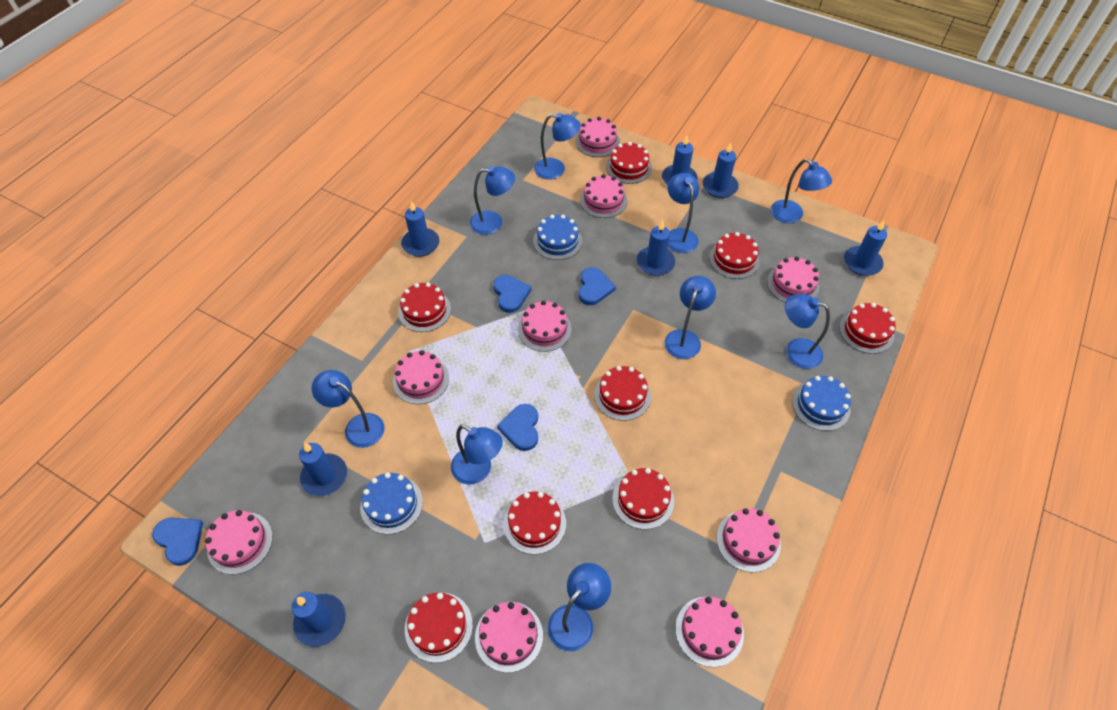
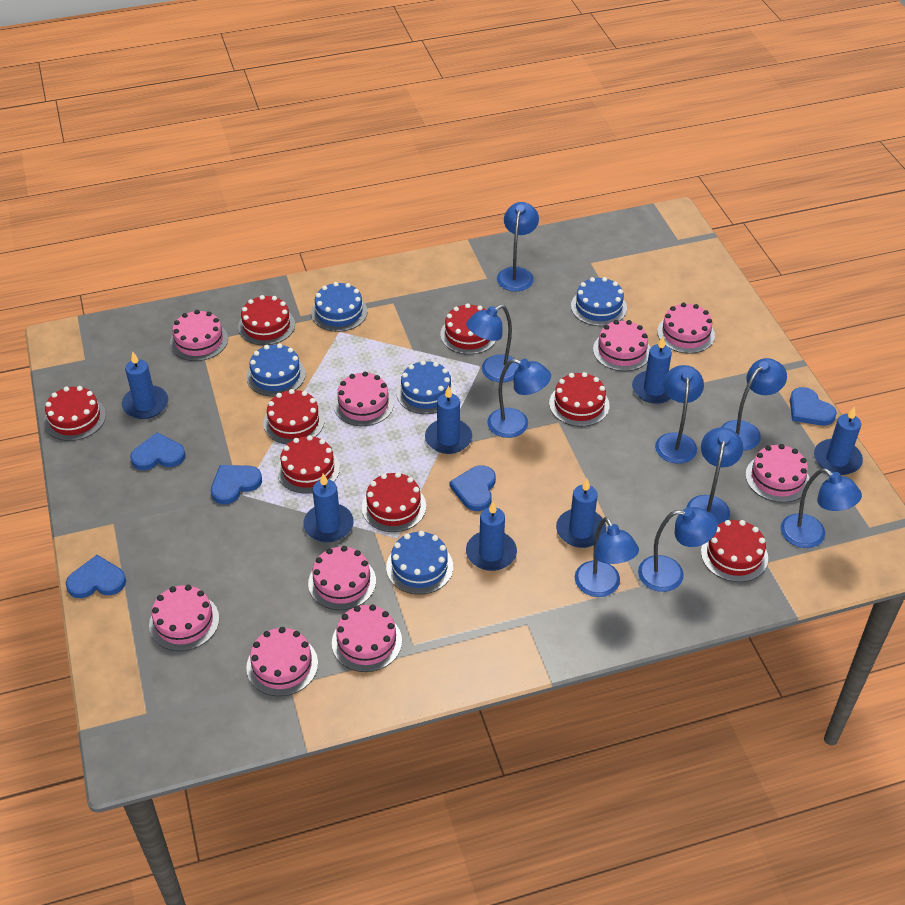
blue cake: [360,473,423,534] [533,215,582,260] [792,376,851,431] = 3 -> [246,344,306,397] [311,282,368,332] [386,531,453,594] [396,360,456,414] [571,277,627,326] = 5
blue heart: [152,518,204,566] [493,275,531,313] [497,404,538,451] [578,267,616,305] = 4 -> [66,555,126,598] [130,432,186,470] [211,465,262,504] [449,465,496,511] [790,387,837,426] = 5

